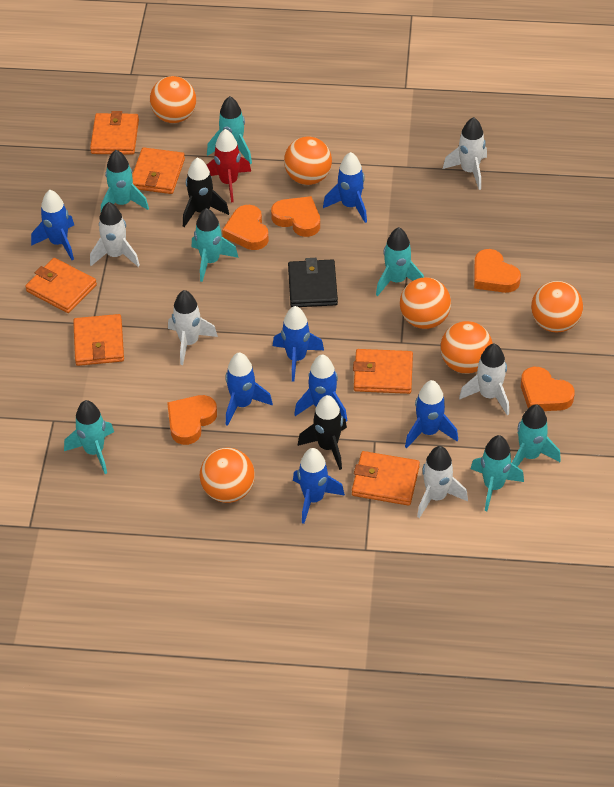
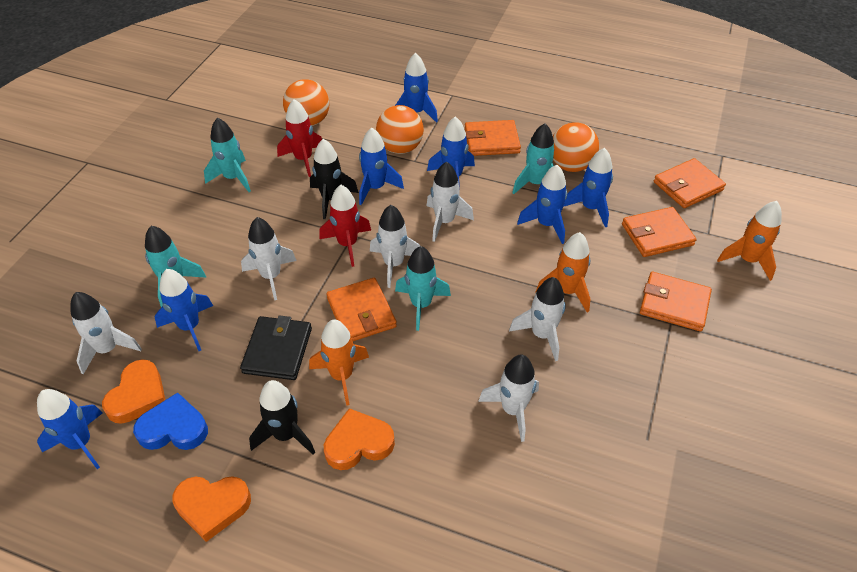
blue heart: none = 0 -> [133,392,208,450] = 1
orange ball: [150,76,196,123] [200,448,255,503] [284,137,332,185] [400,277,451,329] [440,321,493,374] [531,281,583,333] = 6 -> [283,79,329,126] [376,105,424,154] [553,122,599,172] = 3
orange heart: [167,395,217,445] [222,205,269,250] [271,196,320,237] [474,249,521,293] [521,367,575,411] = 5 -> [102,359,166,424] [172,476,251,542] [324,408,395,470] = 3
orange rocket: none = 0 -> [309,319,369,406] [535,232,591,312] [717,201,782,281] = 3
orange wallet: [25,258,97,313] [73,314,124,366] [90,111,139,155] [132,147,185,194] [352,451,420,506] [353,349,413,394] = 6 -> [326,278,397,341] [465,120,521,156] [622,207,696,257] [640,272,712,332] [654,158,726,208] = 5
red rocket: [207,129,251,202] = 1 -> [277,99,322,177] [319,185,371,267] = 2
turquoise rocket: [64,400,114,474] [101,150,149,211] [192,208,239,282] [207,96,252,165] [376,227,424,296] [471,435,524,511] [512,404,561,467] = 7 -> [145,226,206,307] [204,118,251,192] [395,246,451,331] [512,123,554,194] = 4
white rocket: [90,202,140,267] [168,290,218,365] [417,446,468,518] [443,117,487,190] [459,344,509,415] = 5 -> [70,292,142,374] [241,217,297,300] [370,205,420,288] [427,161,474,242] [478,355,539,442] [509,277,566,361] = 6

